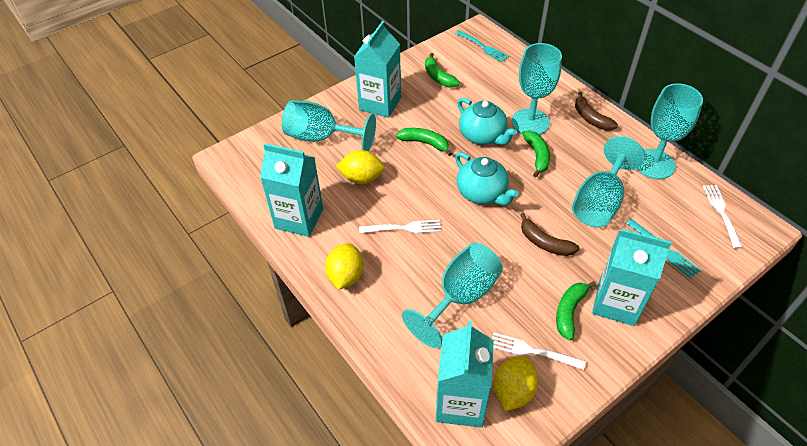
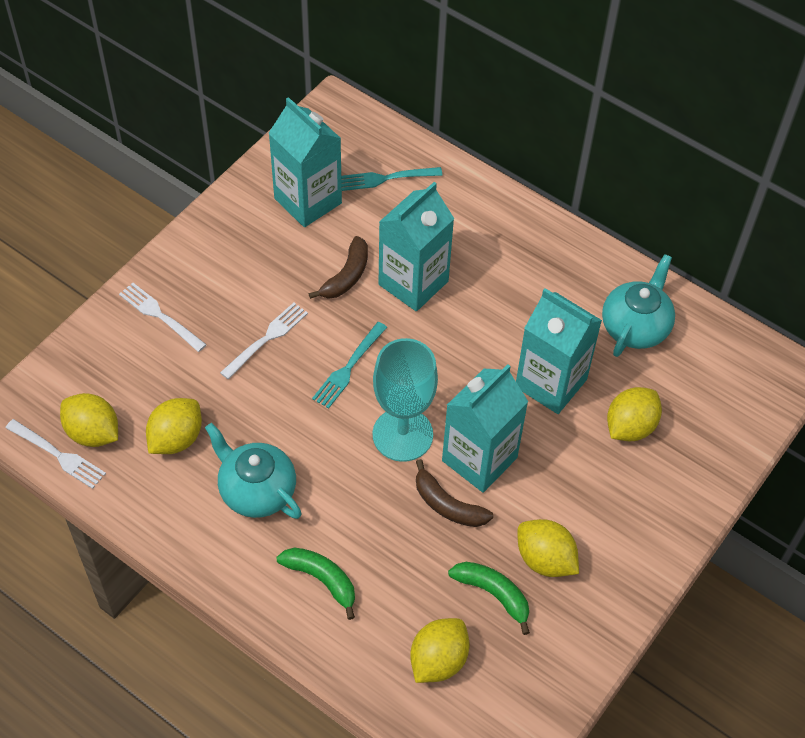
green banana: [396,128,452,156] [425,53,460,88] [522,130,550,177] [556,281,596,340] = 4 -> [276,548,355,620] [448,562,530,635] = 2
turquoise goblet: [282,100,376,151] [402,243,503,348] [512,43,562,135] [572,136,645,227] [637,83,703,179] = 5 -> [373,338,438,462] = 1
yellow lemon: [325,243,364,290] [336,150,385,184] [493,356,538,411] = 3 -> [60,393,118,447] [146,398,202,454] [410,618,470,683] [517,519,579,577] [607,387,662,441] = 5

